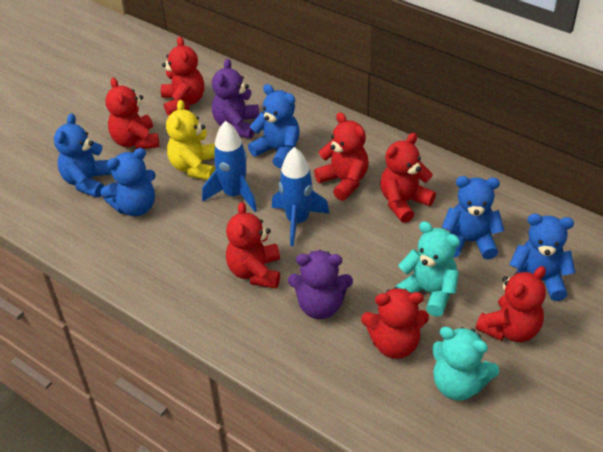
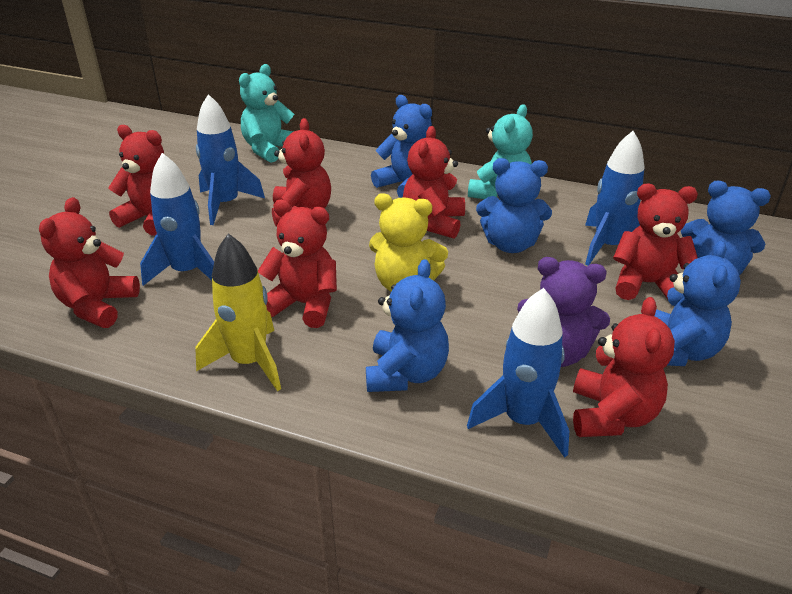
blue rocket: [202,121,257,212] [272,147,330,246] = 2 -> [140,153,214,286] [196,94,265,225] [467,288,569,458] [585,131,645,266] = 4
purple teddy bear: [212,59,259,139] [288,250,353,319] = 2 -> [517,257,610,367] = 1
yellow rocket: none = 0 -> [196,233,281,391] = 1

